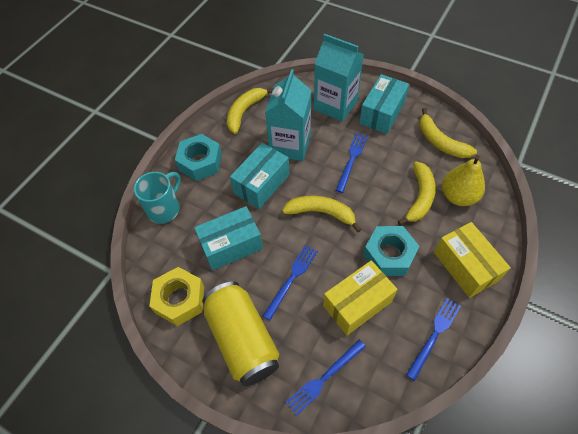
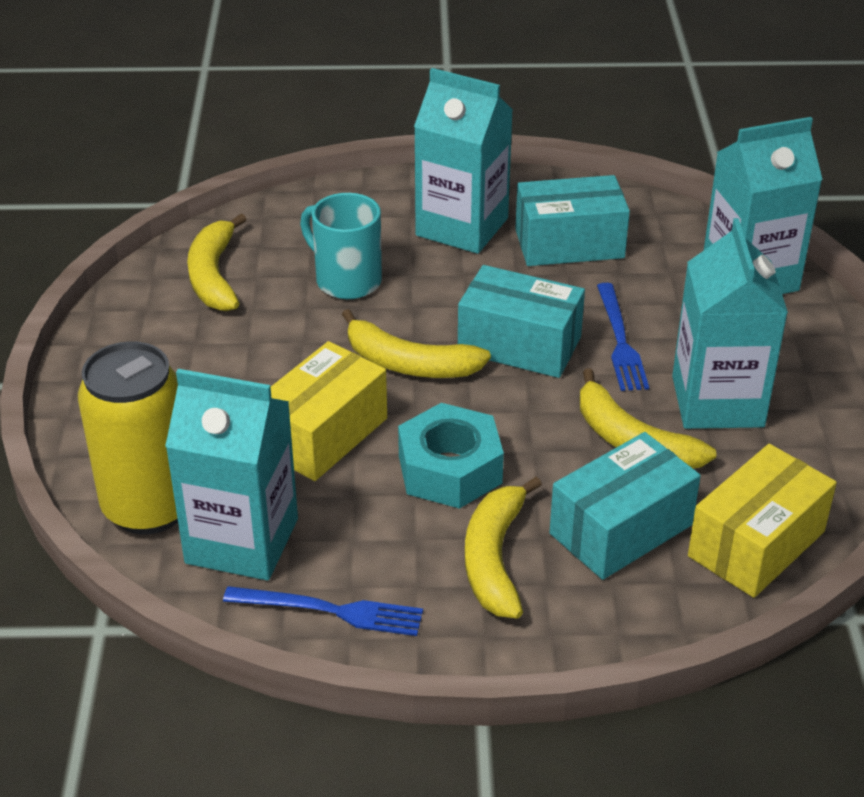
blue fork: [263,245,318,320] [286,340,366,416] [336,133,368,193] [406,298,461,381] = 4 -> [223,586,423,636] [597,283,649,391] = 2
turquoise carton: [265,69,312,161] [314,34,364,122] = 2 -> [165,369,298,581] [414,68,513,254] [672,218,788,429] [704,117,823,294] = 4
turquoise nut: [175,134,222,181] [363,226,419,276] = 2 -> [398,403,504,509] = 1
yellow nut: [149,267,204,326] = 1 -> none = 0
yellow pear: [442,155,485,206] = 1 -> none = 0

